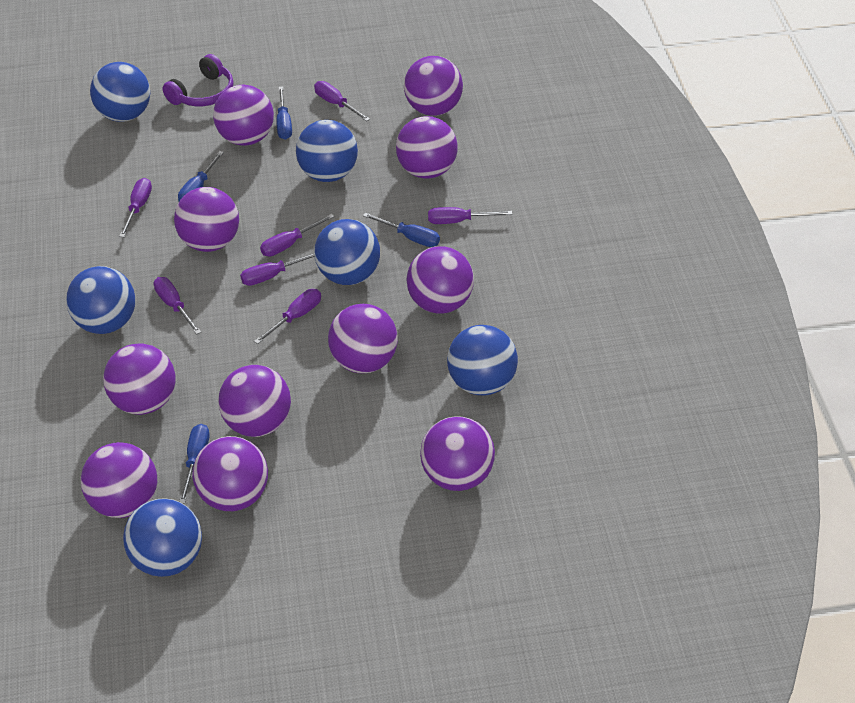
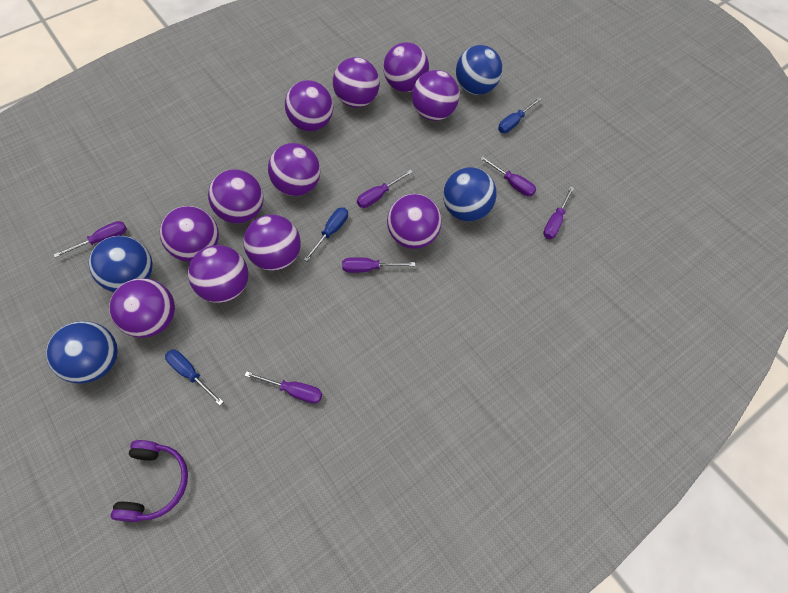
blue ball: [66,266,135,334] [90,62,150,122] [123,498,202,577] [296,120,358,182] [314,219,380,285] [447,325,518,395] = 6 -> [46,321,118,383] [89,236,153,292] [443,167,497,221] [456,45,502,95] = 4
blue screwdriver: [178,151,224,201] [179,424,210,504] [277,87,292,140] [363,213,440,247] = 4 -> [165,350,223,405] [303,207,348,261] [498,97,542,133] = 3
purple screwdriver: [119,178,152,237] [154,277,201,335] [240,253,314,286] [254,289,321,344] [260,214,334,256] [314,81,370,121] [428,207,512,224] = 7 -> [54,221,127,258] [244,371,322,404] [342,257,415,273] [357,170,413,208] [480,156,536,196] [543,186,574,239] = 6

